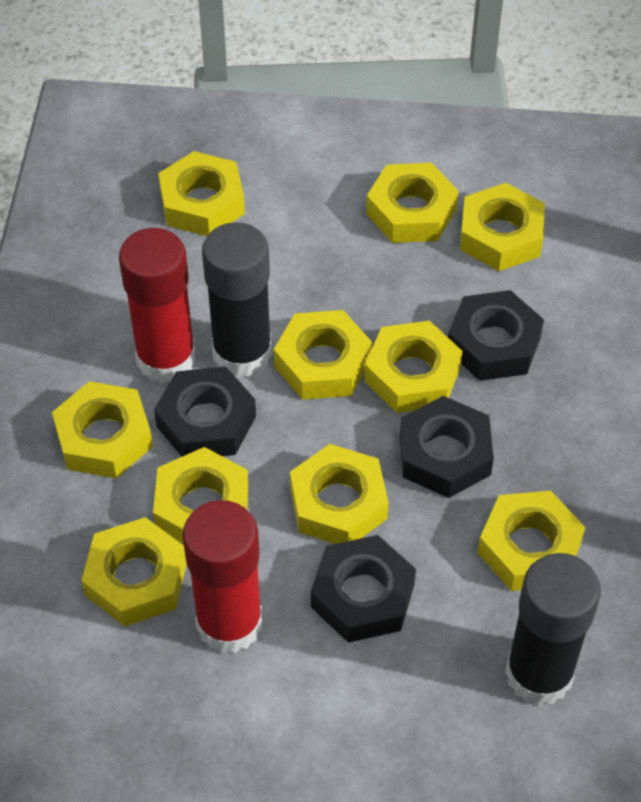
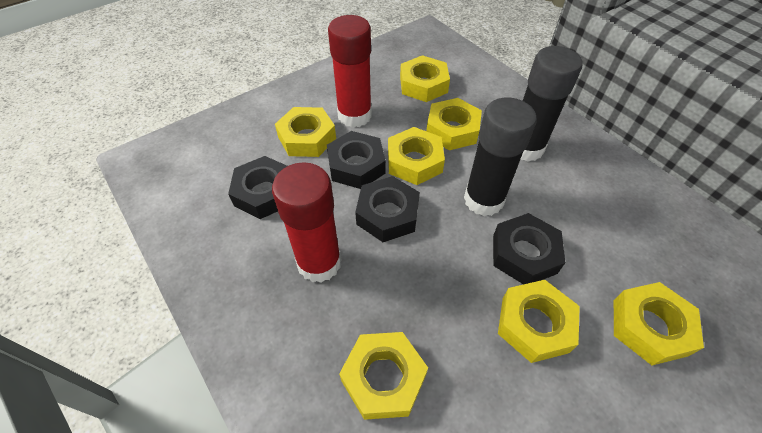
yellow nut: [52,381,153,479] [81,517,187,626] [153,447,249,544] [158,151,245,236] [274,310,372,400] [290,444,389,544] [364,321,462,413] [366,163,459,243] [460,183,545,271] [478,491,586,591] = 10 -> [275,107,336,157] [339,332,428,420] [388,127,445,185] [400,55,450,102] [426,98,482,150] [498,280,580,363] [614,282,704,365] = 7

